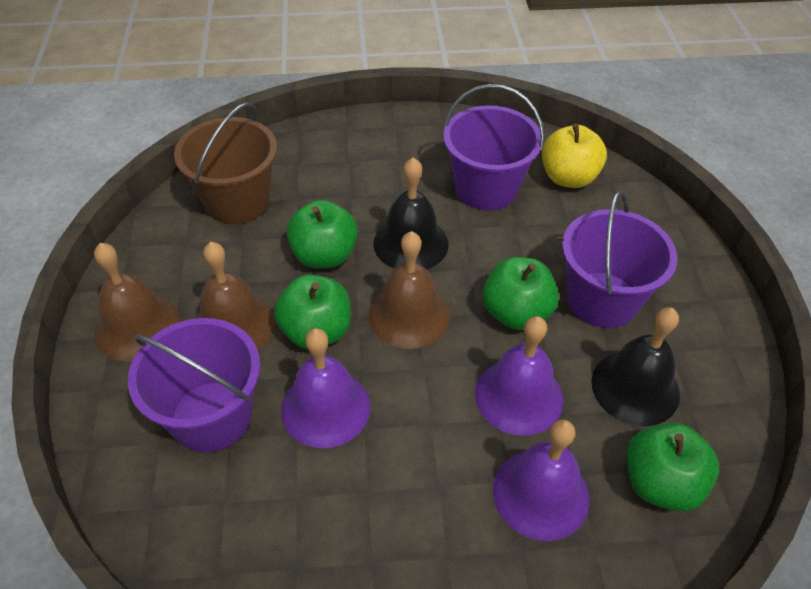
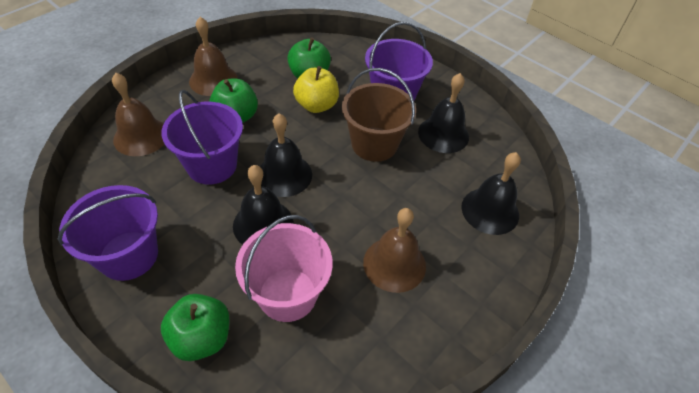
black bell: [373,157,449,270] [591,307,680,426] = 2 -> [233,165,294,245] [260,113,312,197] [418,73,469,153] [461,152,521,235] = 4
green apple: [274,274,351,349] [286,200,358,268] [482,257,559,330] [627,422,719,512] = 4 -> [161,294,229,361] [209,79,258,123] [287,37,331,79] = 3
pink bucket: none = 0 -> [235,215,333,322] = 1
purple bell: [281,328,371,448] [475,316,563,436] [493,419,590,541] = 3 -> none = 0

